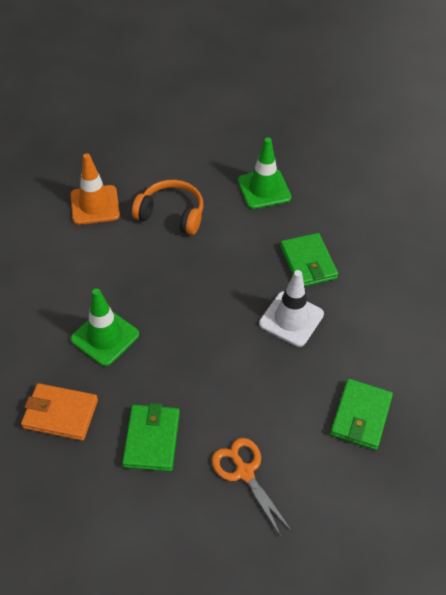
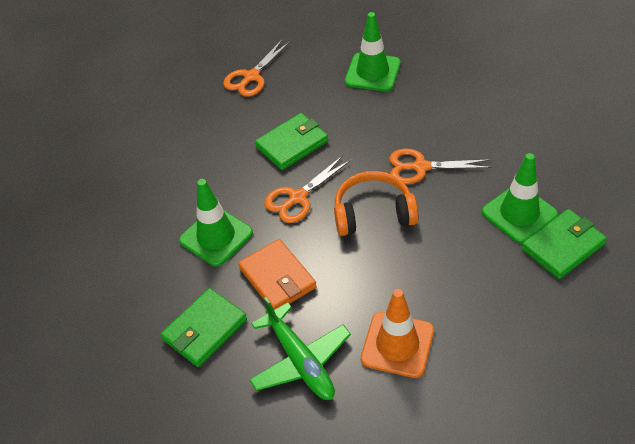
green plane: none = 0 -> [249,297,351,400] = 1
green traffic cone: [70,288,139,366] [238,137,291,209] = 2 -> [179,179,253,267] [345,12,401,91] [482,153,558,243] = 3
orange scissors: [212,438,292,538] = 1 -> [223,40,290,97] [264,155,351,223] [389,149,492,184] = 3
white traffic cone: [259,270,324,347] = 1 -> none = 0

